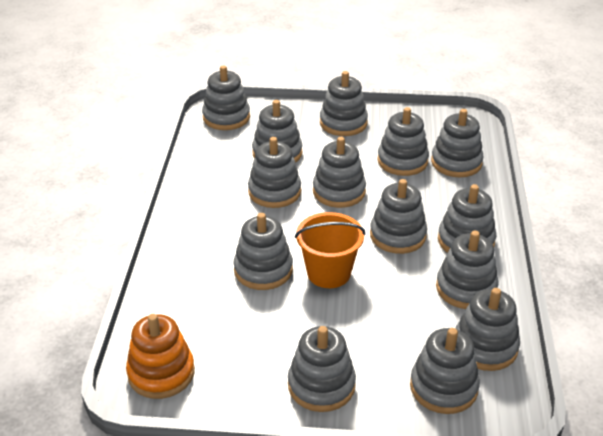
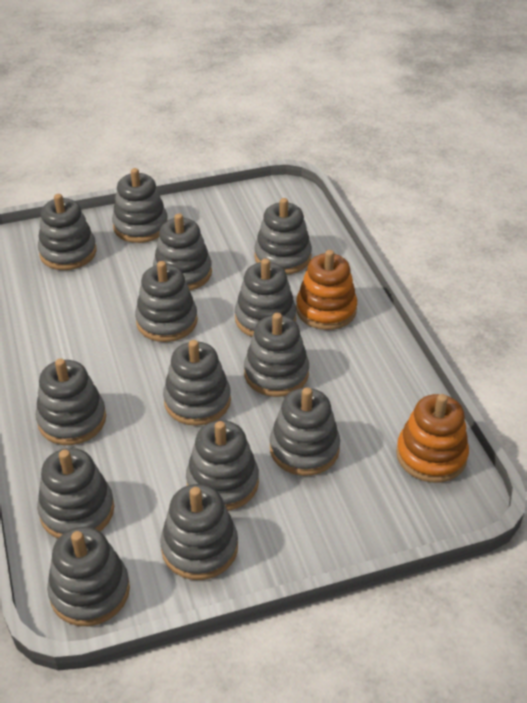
orange bucket: [295,212,365,288] = 1 -> none = 0
orange stacking toy: [126,314,195,399] = 1 -> [296,250,357,330] [396,394,469,483] = 2

